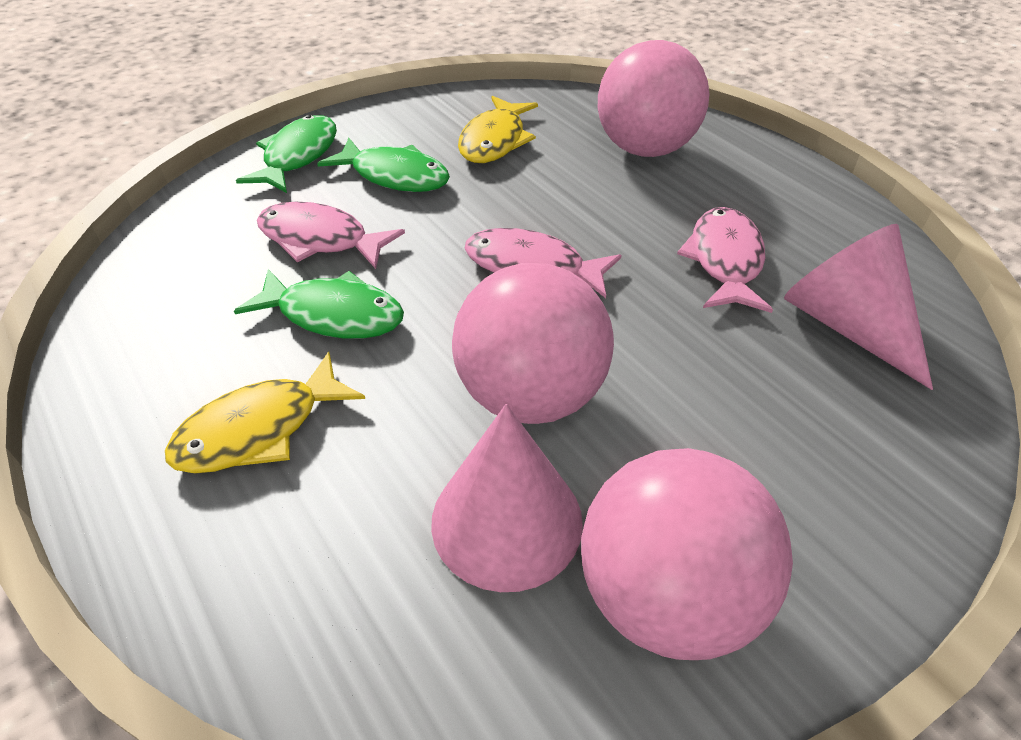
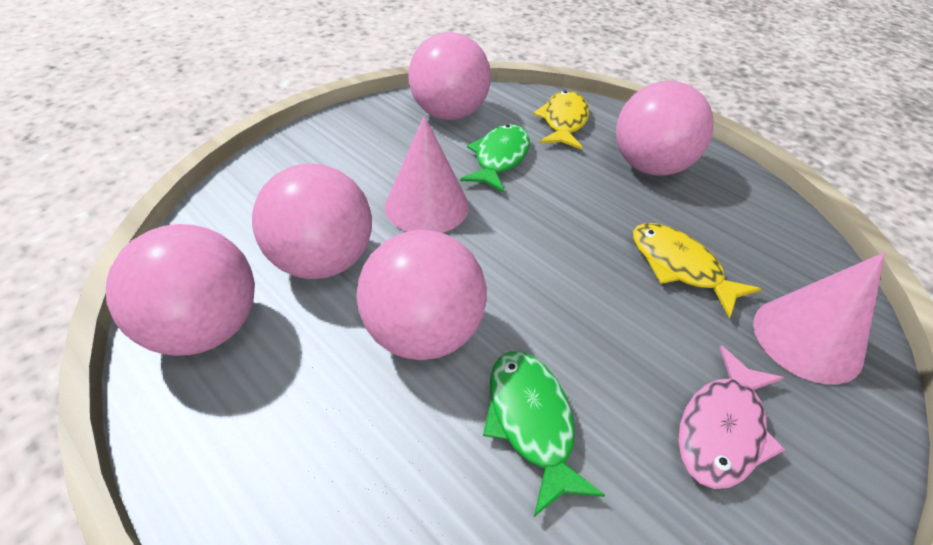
green fish: [234,269,404,339] [236,115,337,193] [317,138,450,192] = 3 -> [460,124,530,193] [483,351,605,517] = 2
pink ball: [452,263,614,424] [581,448,793,660] [598,40,709,157] = 3 -> [106,224,255,356] [252,163,372,279] [356,230,487,360] [408,32,491,120] [616,81,714,176] = 5
pink fish: [257,202,405,269] [465,228,622,298] [677,207,773,313] = 3 -> [678,346,785,489] = 1

